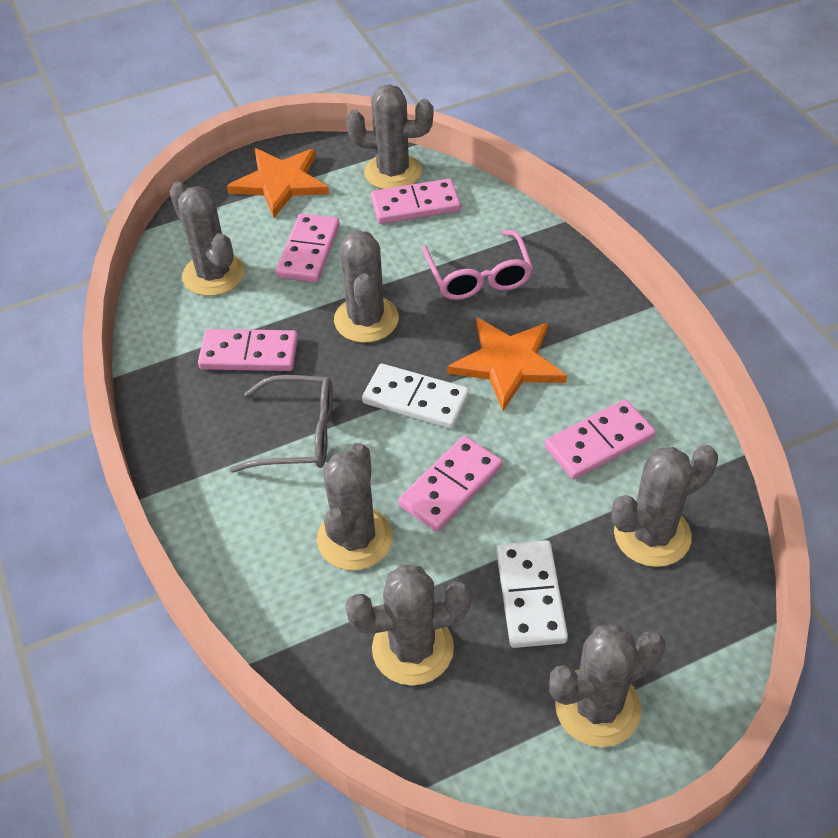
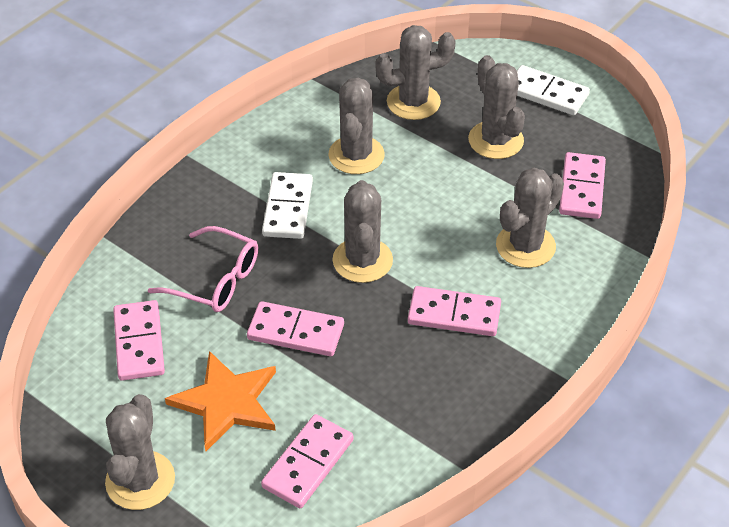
grey cactus: [169,181,245,296] [317,443,393,570] [334,230,399,343] [345,564,472,686] [346,84,434,189] [549,624,665,747] [611,445,718,567] = 7 -> [105,394,175,510] [328,77,385,174] [332,180,393,283] [376,25,456,120] [468,55,525,159] [496,168,564,268] = 6
grey glasses: [230,375,333,473] = 1 -> none = 0
orange star: [227,148,329,218] [447,318,567,411] = 2 -> [165,351,276,452] = 1

